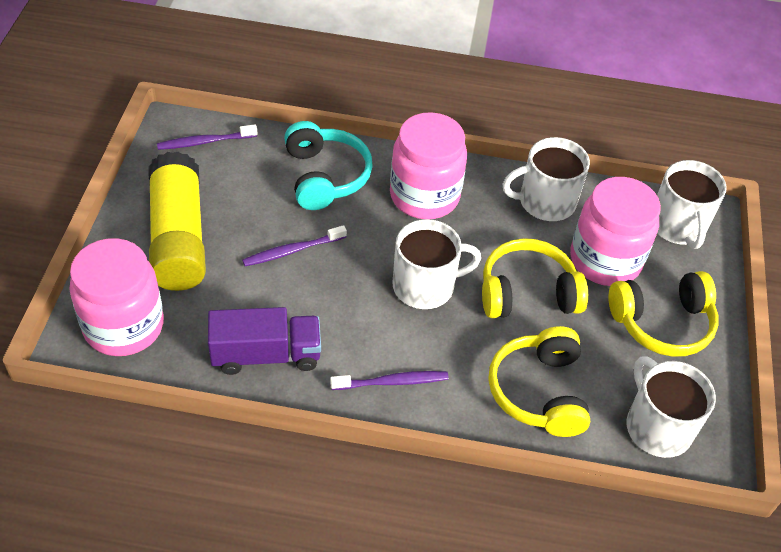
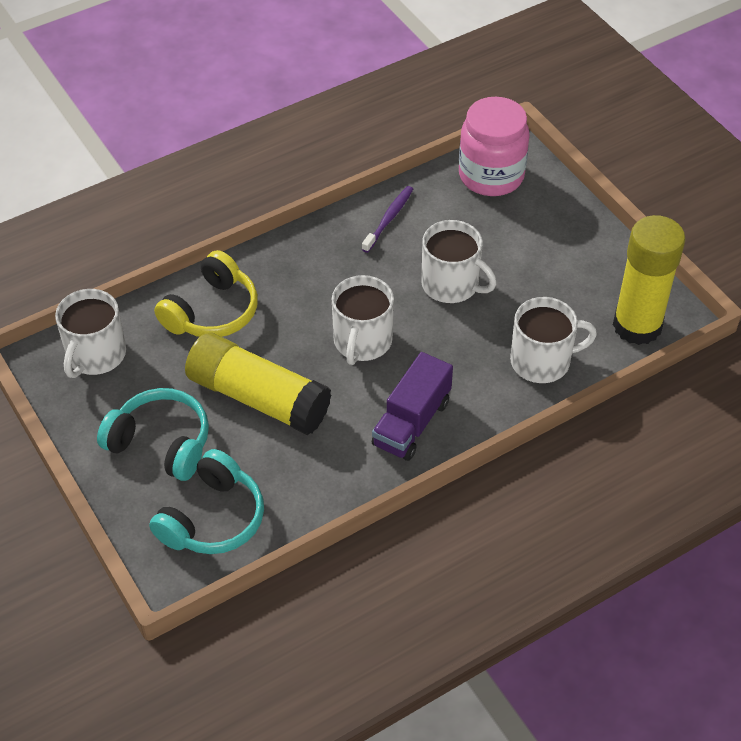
pink jar: [69,238,164,356] [390,112,467,219] [570,177,661,286] = 3 -> [459,97,530,196] = 1
purple toothbrush: [157,124,258,150] [242,225,347,266] [330,371,449,390] = 3 -> [362,186,413,253] = 1
turquoise headphones: [284,121,373,210] = 1 -> [97,388,209,481] [149,449,264,554] = 2
yellow glue stick: [148,152,206,291] = 1 -> [185,333,332,435] [613,215,685,345] = 2
yellow headphones: [482,238,588,318] [488,326,590,437] [609,271,718,357] = 3 -> [154,250,258,337] = 1

